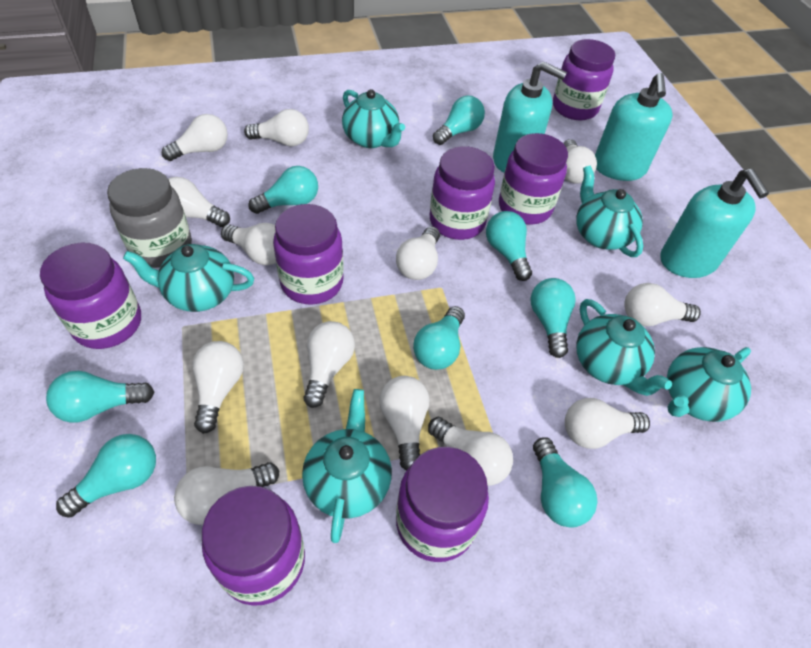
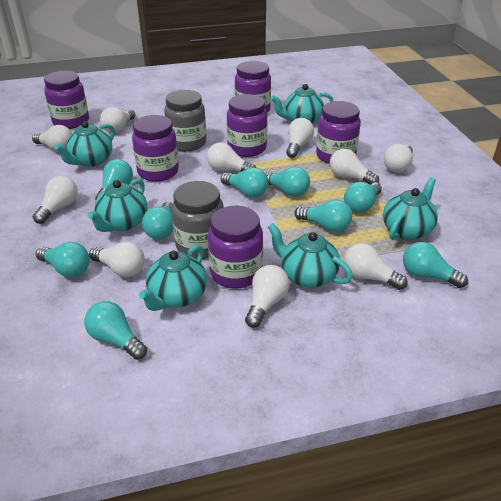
grey jar: [107,168,192,268] = 1 -> [164,90,206,152] [172,181,224,259] = 2
purple jar: [40,243,141,349] [202,486,305,606] [273,204,344,304] [396,447,489,562] [430,146,495,240] [499,133,568,225] [553,39,615,120] = 7 -> [44,71,89,129] [132,115,179,182] [208,206,263,288] [227,94,268,157] [235,61,271,113] [316,101,361,164] = 6
turquoise light bulb: [46,371,154,423] [56,434,156,518] [248,166,318,214] [413,306,465,370] [433,96,485,145] [486,211,532,281] [530,278,576,358] [533,437,598,528] = 8 -> [36,242,90,277] [84,301,147,360] [95,159,133,200] [142,202,173,239] [221,167,269,198] [265,167,310,197] [295,200,352,232] [344,182,382,213] [403,242,468,288] = 9
turquoise soap dispenser: [493,61,567,173] [595,73,672,181] [660,169,769,278] = 3 -> none = 0
white light bulb: [162,114,228,161] [168,177,230,227] [174,462,279,525] [192,341,244,434] [221,223,276,265] [244,109,309,146] [304,321,355,408] [379,376,429,471] [396,226,440,280] [428,417,513,486] [563,139,597,184] [565,398,650,449] [624,283,701,326] = 13 -> [32,125,72,152] [33,176,78,224] [89,242,145,277] [100,107,135,133] [207,142,256,172] [245,265,290,328] [286,118,314,158] [329,149,379,184] [344,243,408,290] [384,144,413,172] = 10

